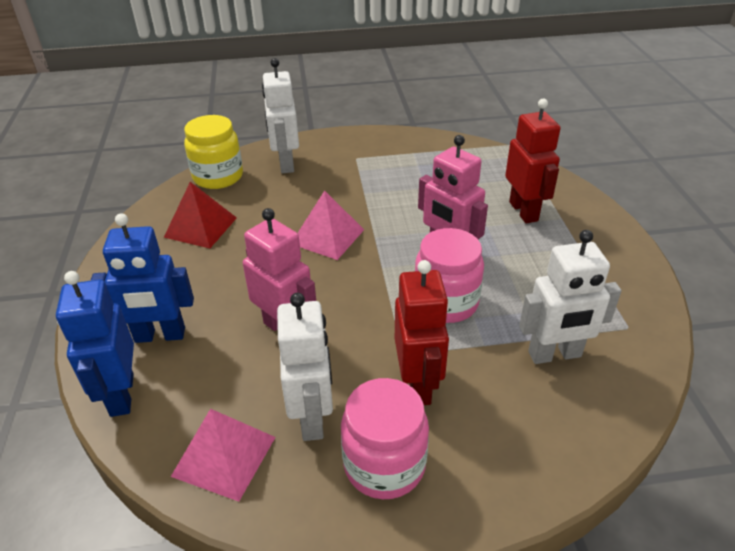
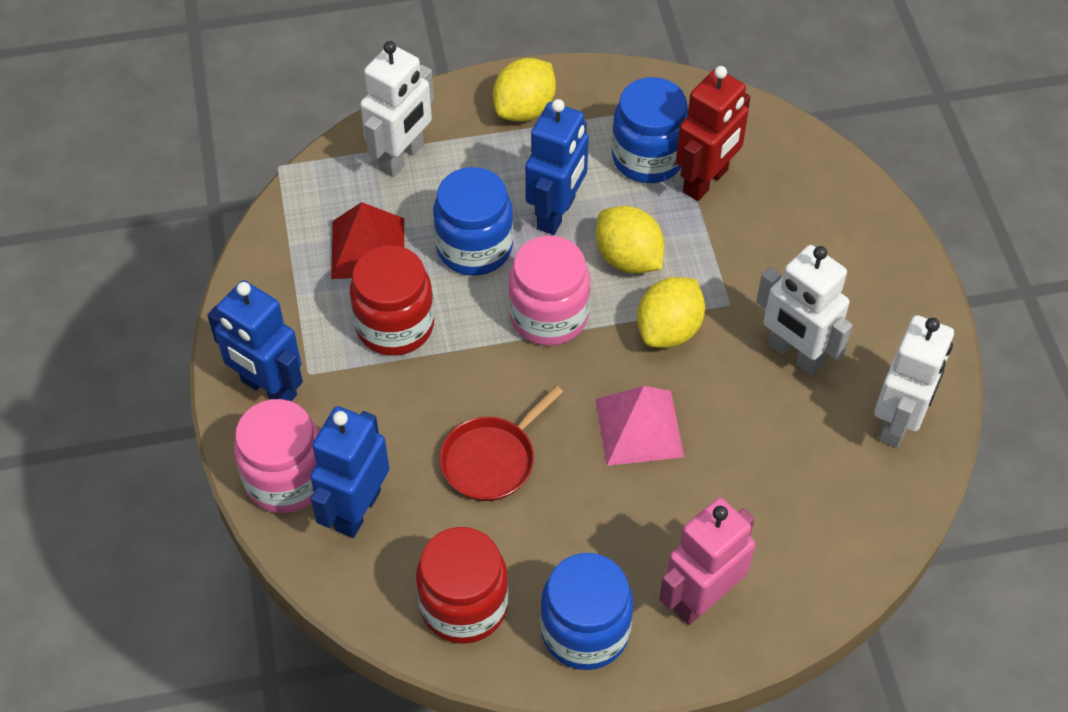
blue jar: none = 0 -> [433,167,513,276] [540,553,633,670] [612,77,688,183] = 3
blue robot: [56,271,134,417] [90,213,194,343] = 2 -> [207,280,303,401] [310,406,389,538] [525,99,589,235] = 3
pink pyramid: [171,409,276,502] [298,190,364,260] = 2 -> [595,386,684,466] = 1
pink robot: [243,208,316,331] [418,135,488,239] = 2 -> [659,498,756,625] = 1
red jar: none = 0 -> [350,245,434,356] [416,527,509,644] = 2
red pan: none = 0 -> [440,386,563,501] = 1
red robot: [395,260,449,405] [505,99,560,223] = 2 -> [676,66,750,201] = 1
yellow jar: [184,115,243,189] = 1 -> none = 0
yellow lemon: none = 0 -> [493,58,556,122] [596,206,664,273] [637,277,705,348] = 3

